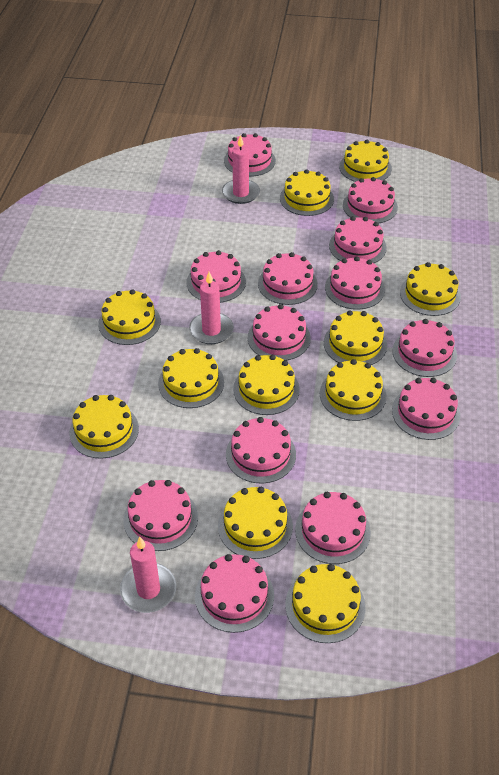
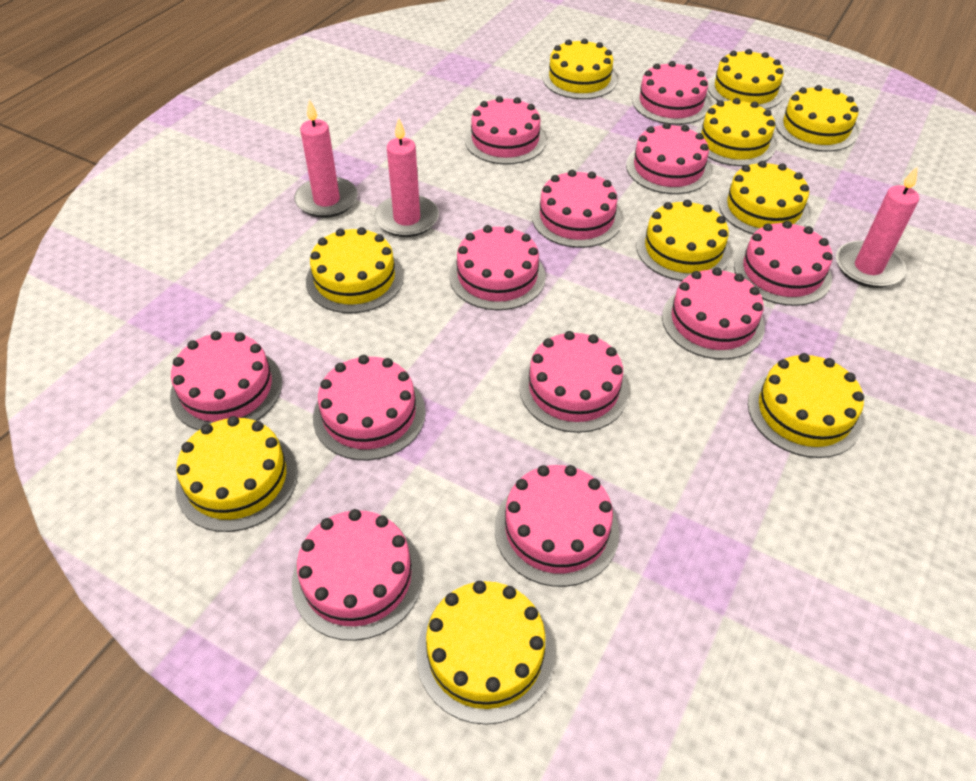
pink cake: [123,480,198,551] [186,250,246,303] [195,554,274,633] [224,133,276,177] [226,417,296,483] [248,304,311,361] [258,252,318,305] [295,492,371,564] [325,256,385,310] [329,216,387,263] [343,177,398,223] [392,319,457,377] [392,378,460,440] = 13 -> [170,331,282,430] [292,509,423,641] [313,355,426,461] [449,225,546,310] [465,96,546,164] [495,465,619,587] [519,331,629,433] [532,170,622,248] [626,122,711,194] [633,61,710,125] [662,268,765,360] [734,221,833,306] = 12
yellow cake: [69,395,139,459] [98,289,161,345] [158,348,224,408] [218,487,293,559] [233,355,300,415] [280,169,334,216] [285,564,365,643] [320,359,387,421] [324,310,387,365] [339,140,392,182] [400,262,461,316] = 11 -> [175,416,298,532] [306,227,404,313] [416,581,555,725] [543,38,617,99] [636,199,731,281] [695,98,776,166] [708,49,784,110] [719,161,809,234] [748,353,864,458] [775,85,859,152] = 10

